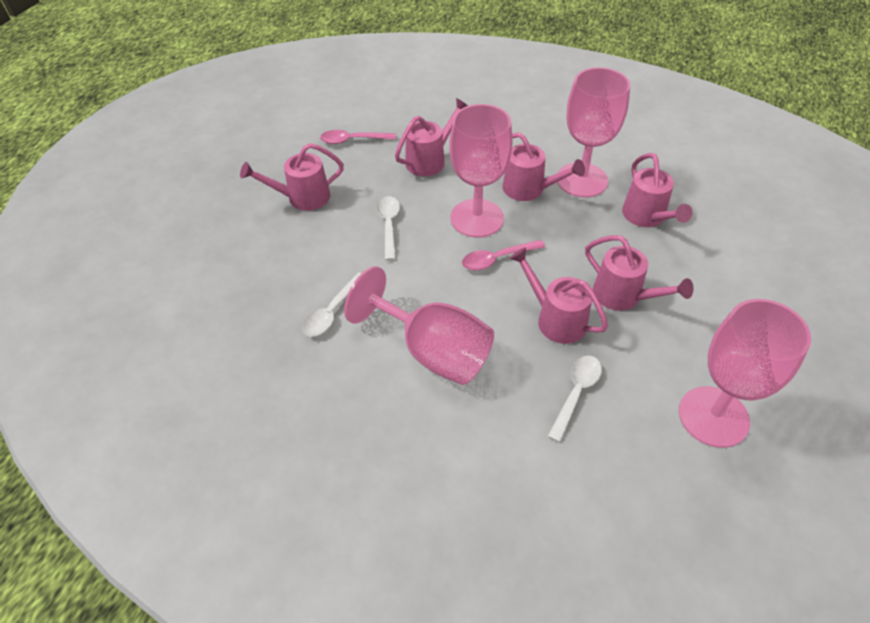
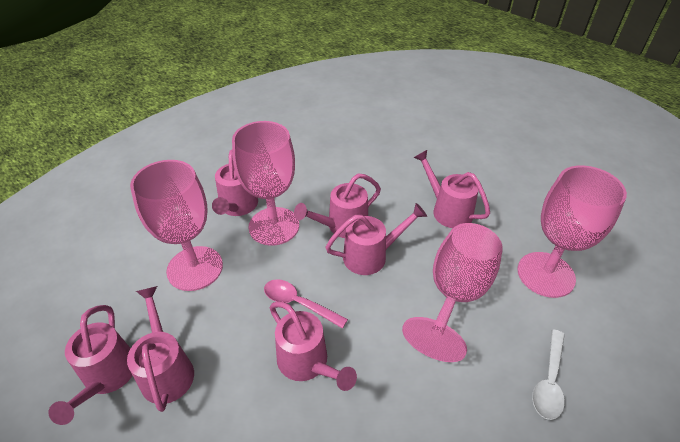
pink spoon: [320,130,396,144] [462,240,545,271] = 2 -> [264,279,348,328] = 1
pink watering can: [240,143,344,211] [395,98,468,176] [502,132,585,201] [509,247,608,344] [585,235,694,311] [622,153,692,227] = 6 -> [48,305,133,425] [127,286,194,412] [212,150,258,216] [270,301,357,391] [294,173,381,238] [325,203,427,275] [414,150,490,228] = 7
white spoon: [303,273,362,337] [376,196,400,261] [547,356,602,442] = 3 -> [532,329,565,420] = 1

